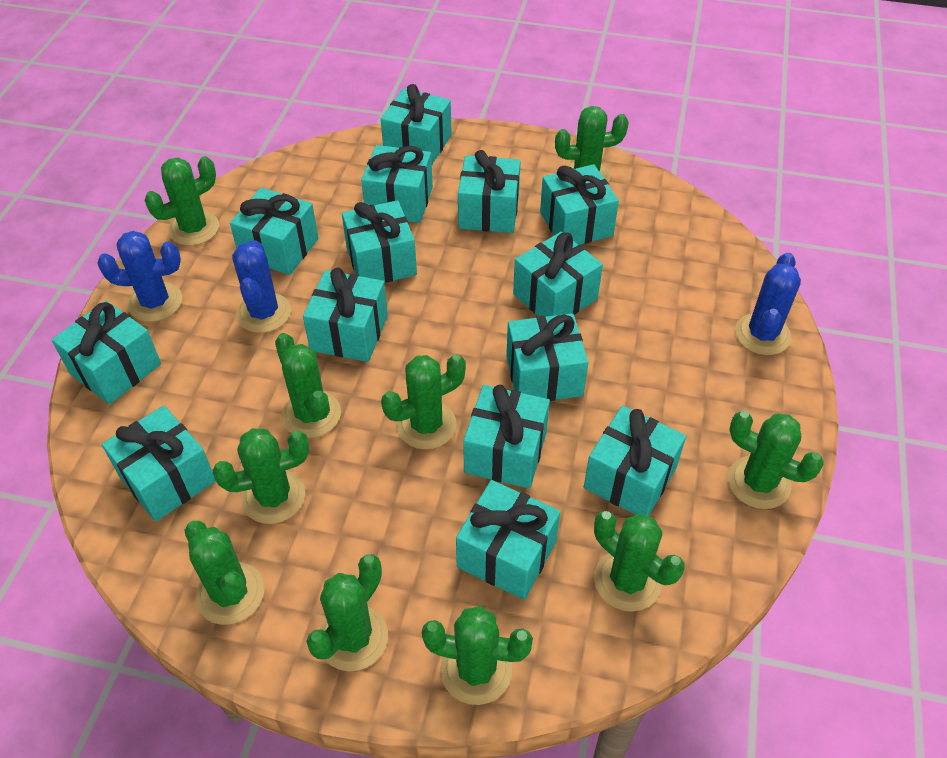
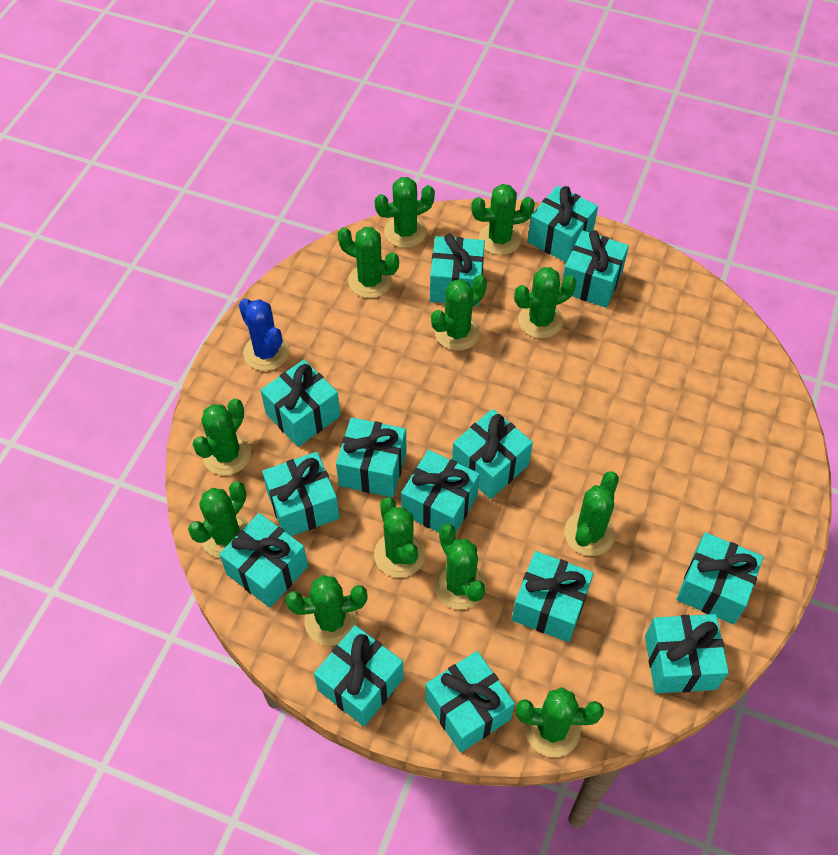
blue cactus: [97,231,182,322] [232,240,291,333] [735,252,801,355] = 3 -> [239,298,289,371] = 1
green cactus: [145,156,219,246] [184,521,265,625] [212,428,310,524] [275,333,341,438] [306,554,388,671] [381,354,466,450] [422,606,533,705] [555,106,629,182] [594,511,685,612] [728,411,824,509] = 10 -> [188,481,248,558] [193,399,251,475] [285,575,368,646] [338,227,399,298] [374,497,425,578] [375,177,435,248] [431,275,487,351] [434,524,486,609] [471,184,535,255] [514,267,576,338] [516,687,604,757] [564,471,619,556] = 12

